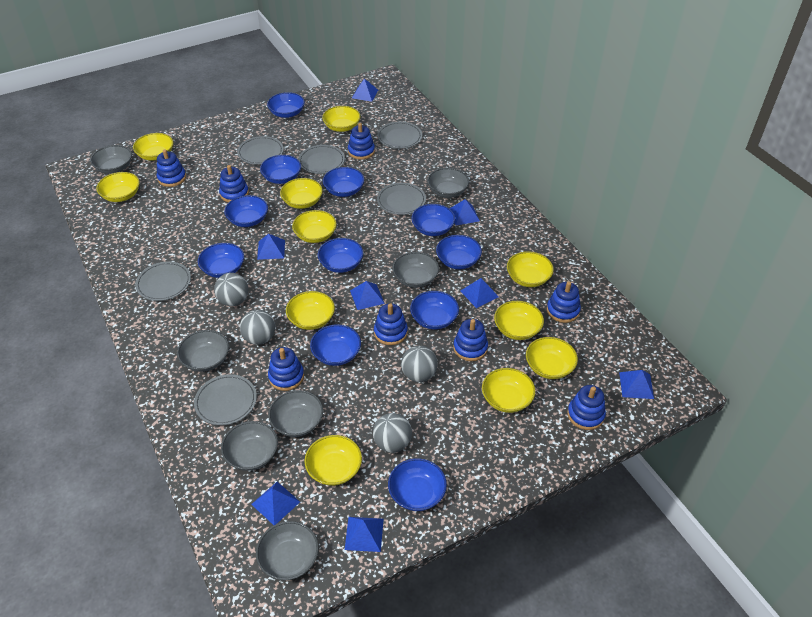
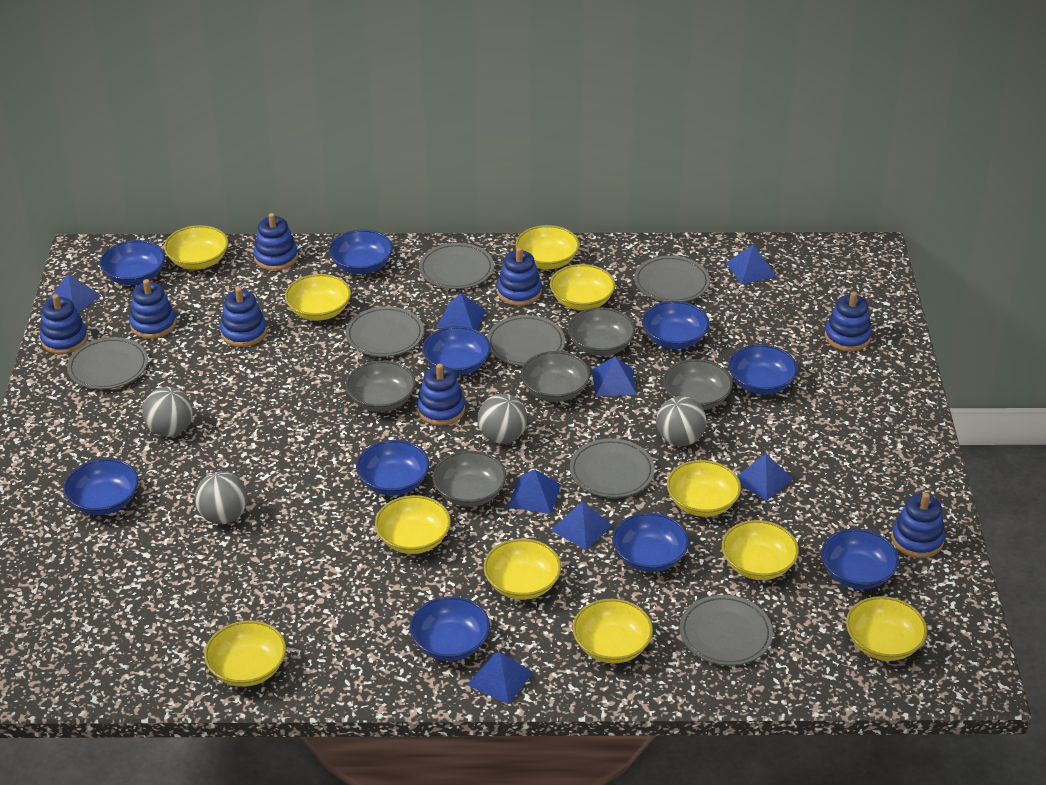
blue bowl: [198,243,244,278] [224,195,268,227] [260,155,301,184] [267,92,305,118] [310,324,361,366] [318,238,363,273] [323,167,364,197] [388,458,447,511] [410,291,459,329] [411,204,455,236] [436,235,482,269] = 11 -> [63,458,139,515] [100,240,165,285] [329,229,393,274] [356,440,429,496] [410,596,490,661] [422,326,491,376] [612,512,689,572] [642,301,709,349] [728,344,798,395] [821,529,899,589] = 10
grey bowl: [90,145,132,174] [177,330,229,372] [221,421,278,471] [256,521,319,580] [268,390,323,437] [392,252,439,288] [427,168,469,198] = 7 -> [346,361,416,412] [432,451,506,507] [521,351,590,402] [568,307,635,356] [663,359,733,410] = 5
grey plate: [135,261,191,301] [194,374,257,426] [237,136,284,165] [298,145,345,174] [377,122,422,149] [377,183,426,215] = 6 -> [67,337,148,390] [345,306,424,357] [419,243,494,289] [487,315,565,366] [570,438,655,498] [634,256,710,302] [680,595,773,666] = 7

